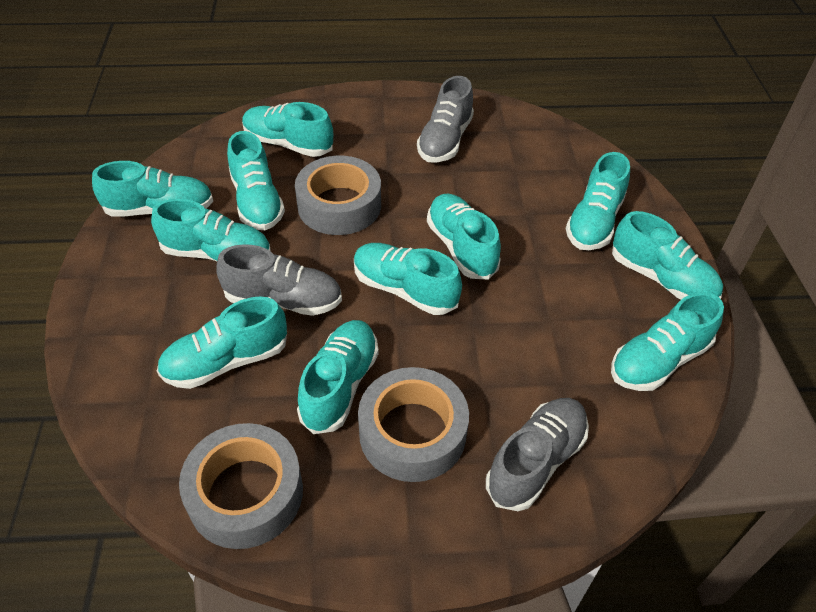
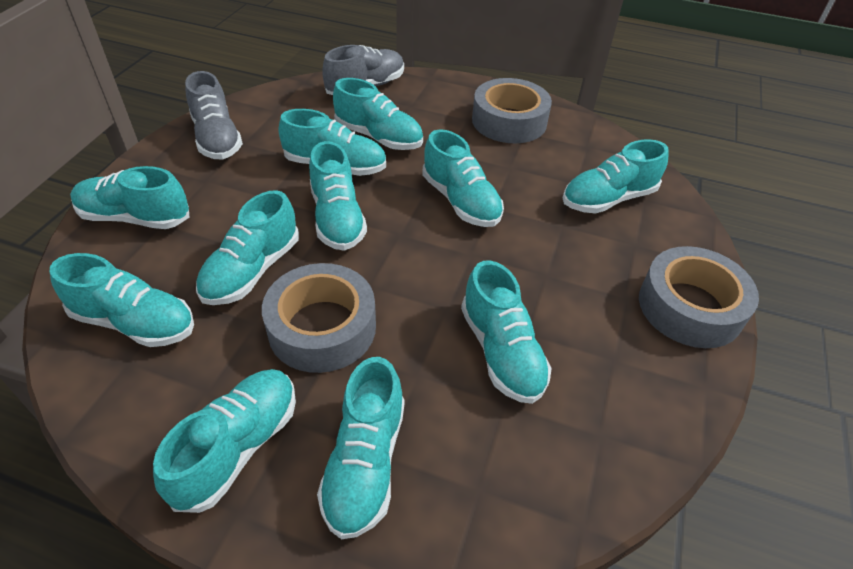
grey shoe: [216,244,342,316] [417,76,474,163] [486,398,589,511] = 3 -> [185,71,243,160] [322,45,404,95] = 2

